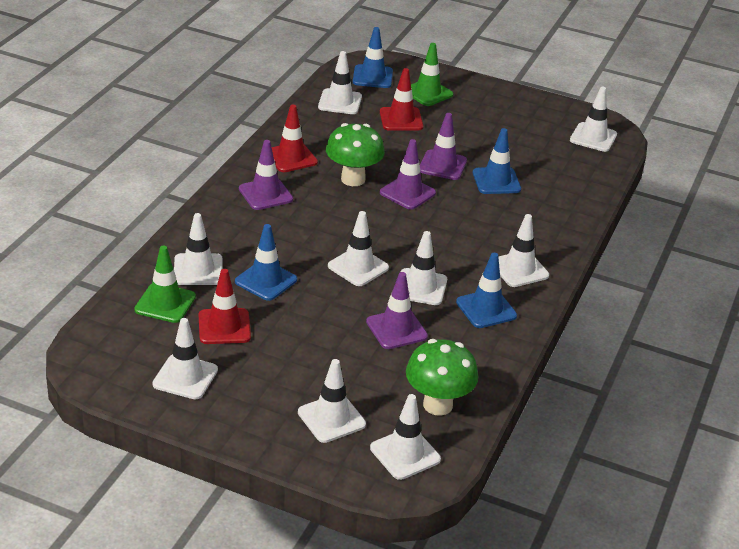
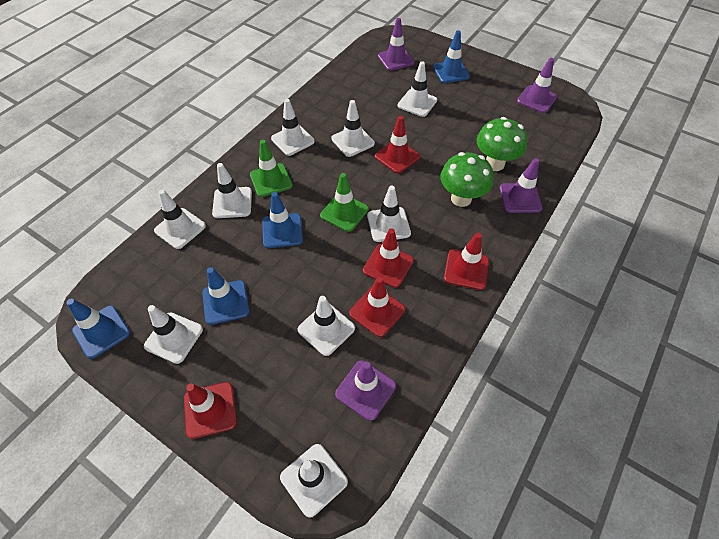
red traffic cone: [199,269,251,344] [272,105,318,172] [380,68,424,131] = 3 -> [184,382,237,439] [349,277,405,337] [363,228,414,288] [375,116,420,173] [444,233,489,290] = 5

